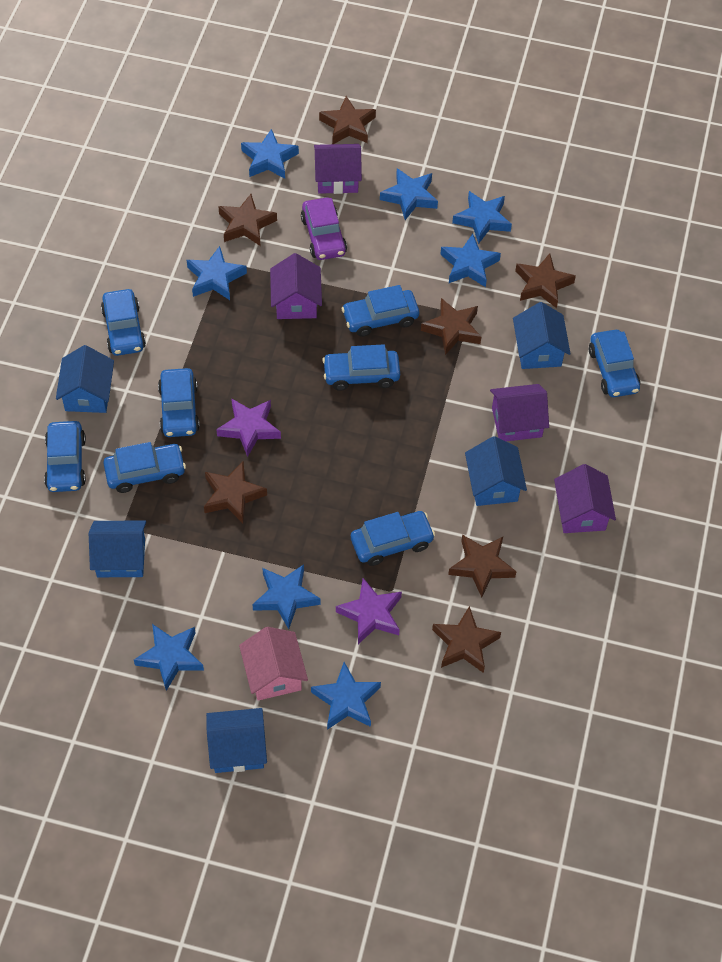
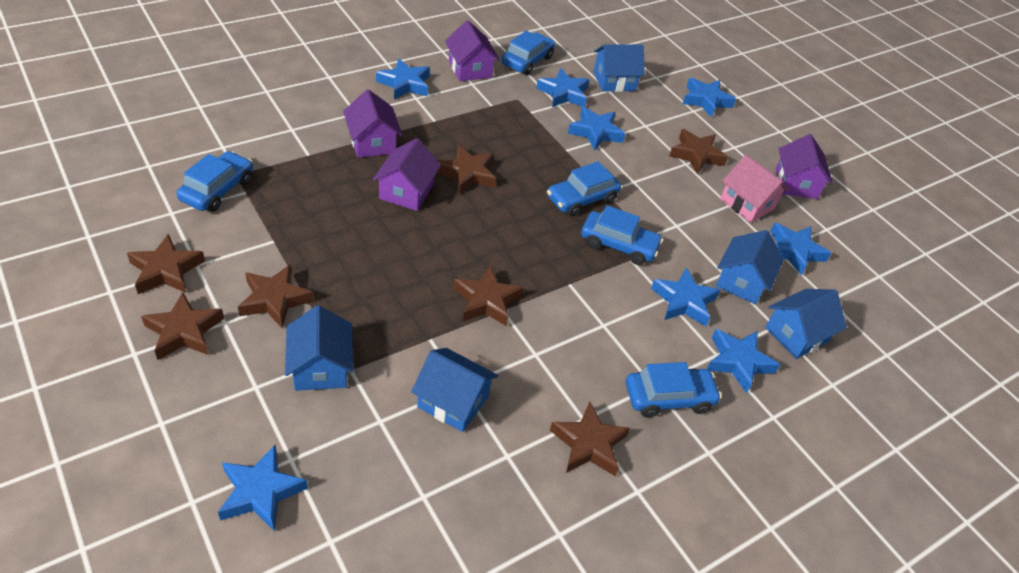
blue car: [44,421,86,492] [101,289,146,356] [103,442,186,493] [158,368,200,437] [322,344,400,391] [341,285,419,337] [351,511,435,566] [589,330,640,397] = 8 -> [177,151,253,212] [501,31,555,75] [547,161,621,216] [581,205,663,265] [626,362,722,418] = 5
purple car: [301,197,347,260] = 1 -> none = 0
purple star: [216,398,281,457] [336,578,402,644] = 2 -> none = 0

